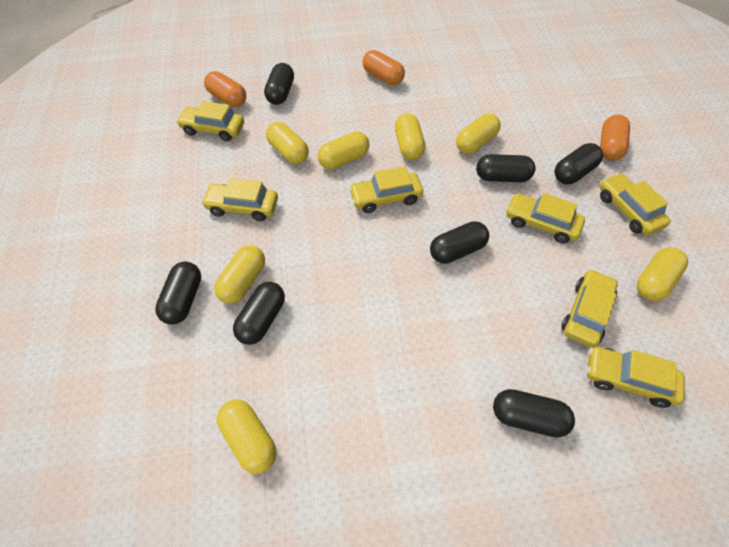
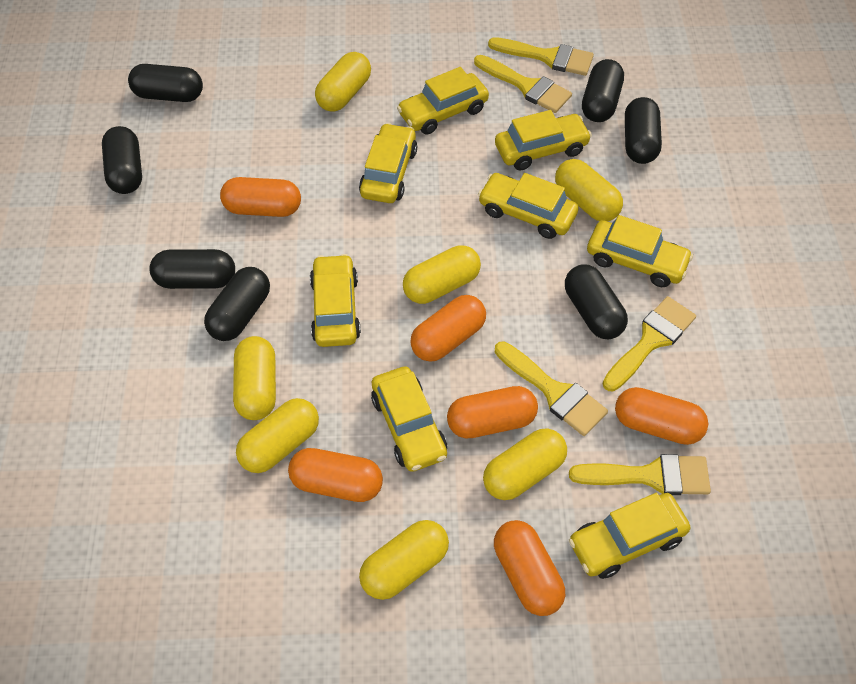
orange capsule: [204,71,246,107] [362,50,405,85] [600,114,630,161] = 3 -> [220,177,301,217] [288,448,383,502] [410,295,486,362] [447,386,538,438] [494,520,565,616] [615,387,708,445] = 6
yellow brush: none = 0 -> [474,55,572,113] [488,37,594,76] [495,341,608,436] [569,454,711,495] [603,296,696,391] = 5
yellow car: [176,101,244,141] [202,178,278,221] [349,166,423,213] [506,193,585,243] [561,269,618,348] [587,347,685,408] [600,173,671,235] = 7 -> [310,254,361,347] [359,123,417,203] [371,367,447,472] [397,67,489,135] [478,173,579,239] [495,110,592,170] [569,493,690,579] [587,215,693,287] = 8

